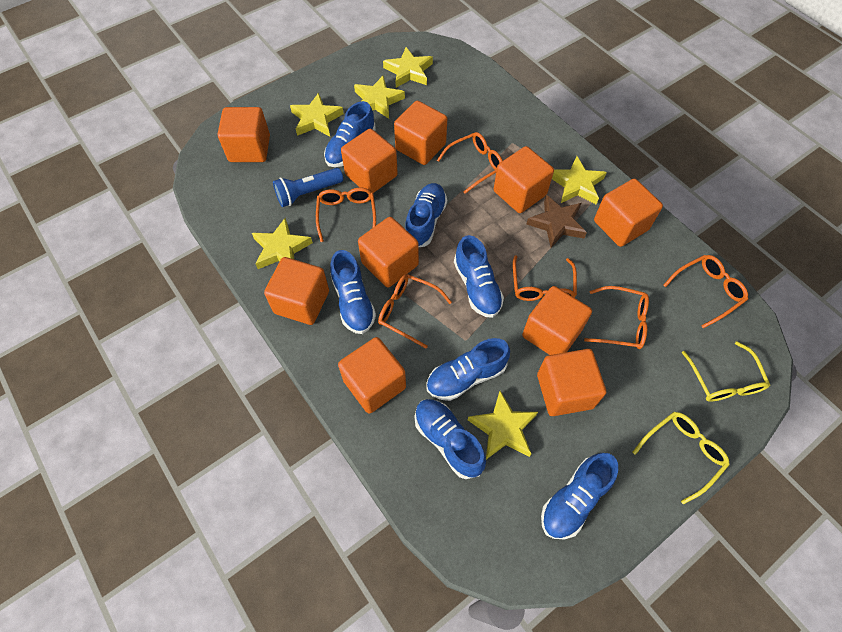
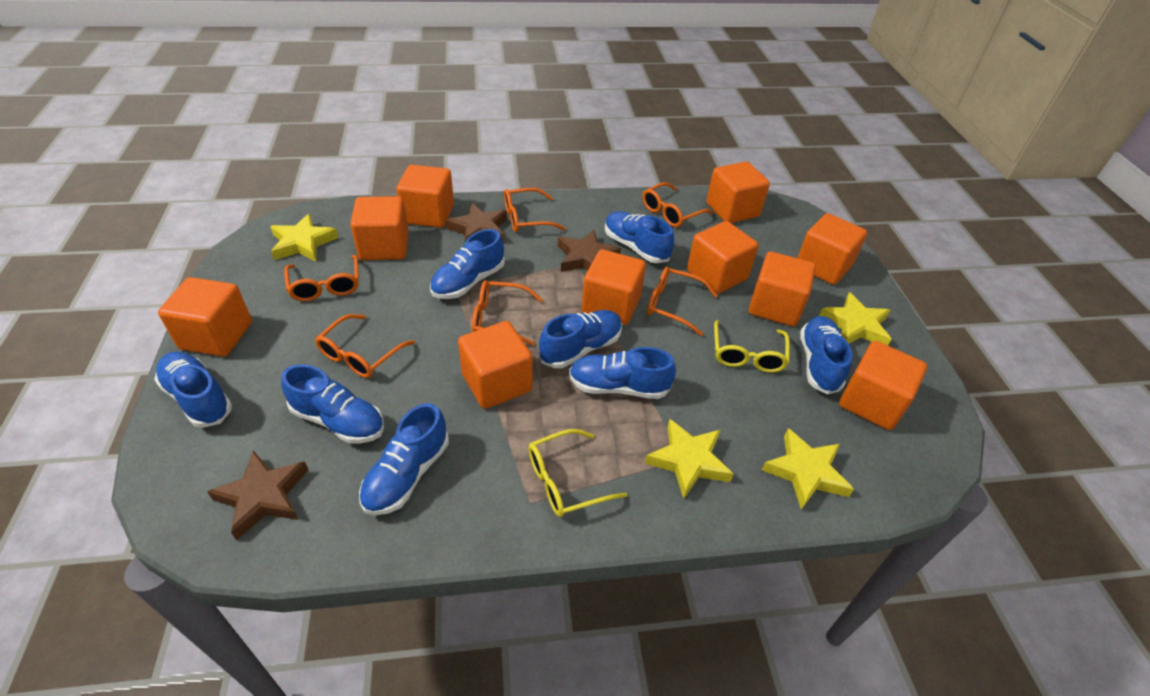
blue flashlight: [273,168,343,207] = 1 -> none = 0
blue shoe: [324,101,376,167] [330,250,376,334] [405,183,447,247] [415,399,486,479] [427,338,510,401] [454,235,504,318] [541,453,618,539] = 7 -> [154,352,232,428] [281,364,384,443] [359,403,449,515] [430,229,505,299] [539,310,622,368] [569,347,676,399] [605,211,674,263] [800,316,852,395] = 8
brown star: [527,195,587,248] = 1 -> [207,450,308,541] [445,203,507,243] [558,229,621,272] = 3
yellow star: [252,218,313,269] [290,93,344,136] [354,76,405,119] [383,47,433,88] [468,391,538,459] [552,156,607,204] = 6 -> [270,214,339,261] [645,419,734,499] [762,429,854,510] [819,292,892,345] = 4

